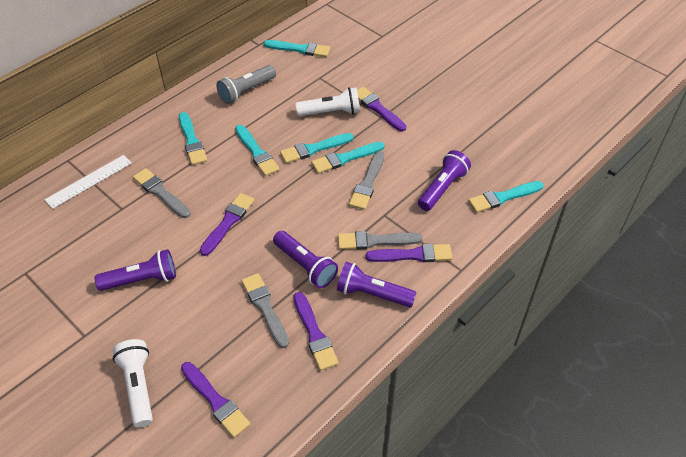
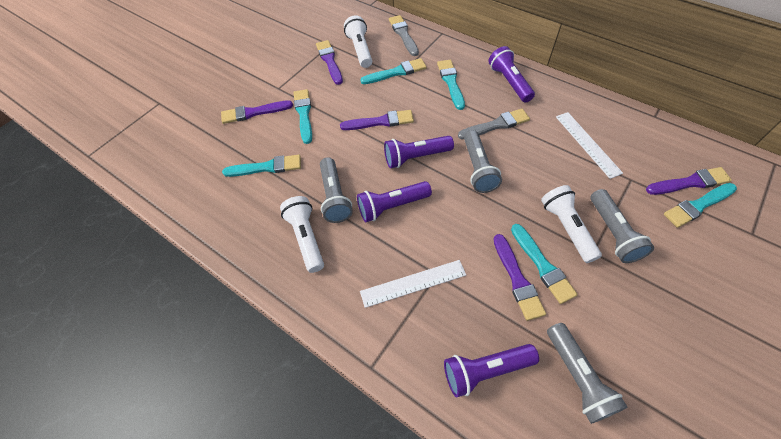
grey brush: [133,168,191,218] [242,273,289,348] [338,231,423,250] [349,151,384,210] = 4 -> [389,15,419,56] [458,109,530,139] = 2
grey flashlight: [216,65,276,104] = 1 -> [320,157,353,223] [464,130,502,193] [547,323,627,424] [591,189,654,263] = 4
white flashlight: [113,339,153,427] [295,87,360,116] = 2 -> [280,196,324,273] [344,15,372,68] [541,185,602,263] = 3
white ruler: [45,155,132,209] = 1 -> [360,260,466,308] [556,112,623,179] = 2

